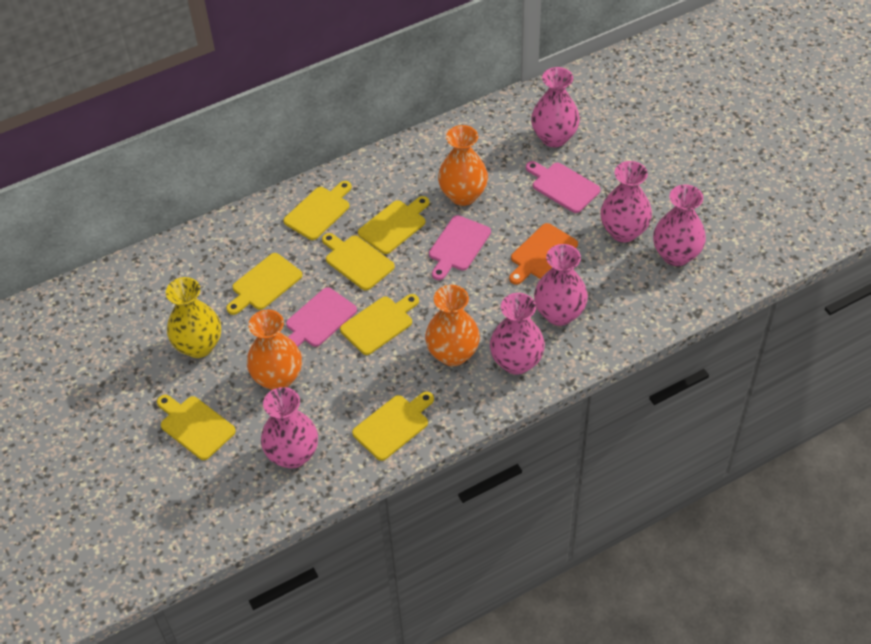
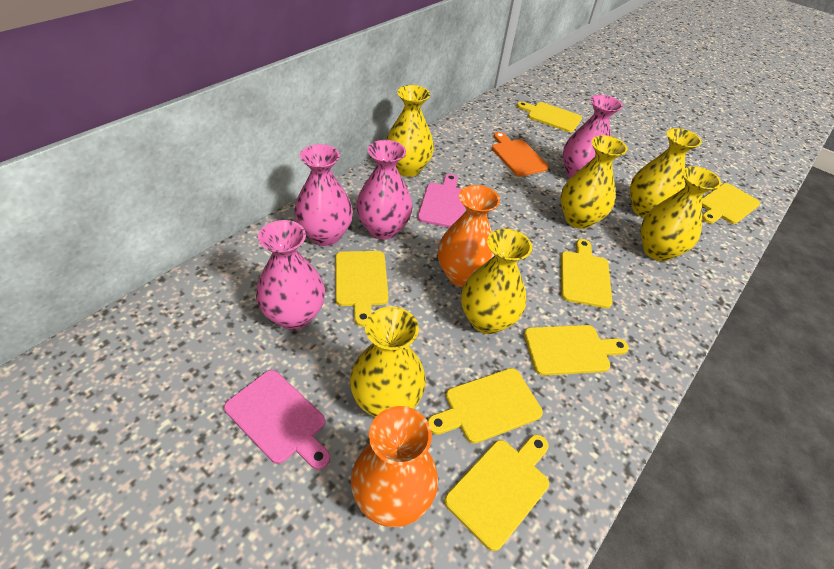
orange vase: [247,310,302,390] [425,285,480,366] [438,125,488,206] = 3 -> [351,406,438,527] [438,185,500,287] = 2
pink cutting board: [286,287,357,347] [429,215,491,280] [526,161,600,213] = 3 -> [224,370,330,470] [418,174,465,228] = 2
pink vase: [261,387,318,469] [490,293,545,375] [531,67,580,147] [534,244,588,326] [600,161,652,242] [653,185,706,266] = 6 -> [256,220,325,330] [294,144,353,246] [356,140,412,240] [563,95,623,178] = 4
yellow vase: [166,277,221,358] = 1 -> [350,307,426,417] [386,85,434,177] [461,229,532,334] [560,135,627,229] [630,128,702,218] [641,166,721,261] = 6

